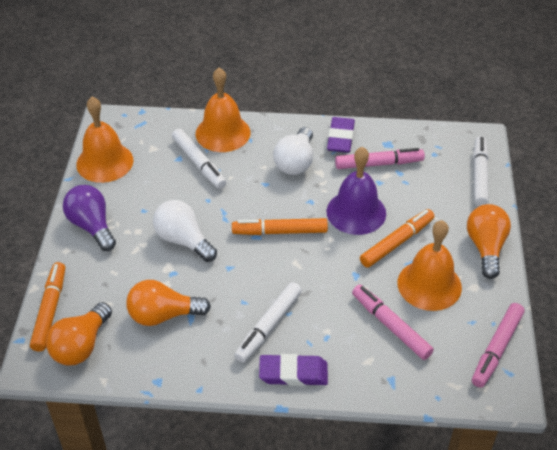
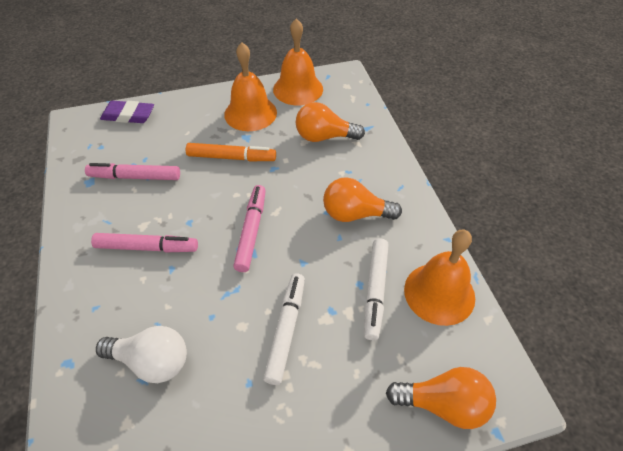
orange marker: [30,262,65,352] [232,218,328,235] [360,209,434,268] = 3 -> [186,143,276,161] = 1
purple bell: [327,147,386,235] = 1 -> none = 0
purple eraser: [259,354,328,386] [327,117,355,153] = 2 -> [100,101,154,123] = 1
purple light bulb: [63,185,116,251] = 1 -> none = 0
white light bulb: [153,200,217,262] [273,127,313,175] = 2 -> [96,326,187,383] = 1
white marker: [172,129,226,189] [234,282,302,363] [473,136,489,206] = 3 -> [263,273,305,385] [364,238,389,340] = 2

